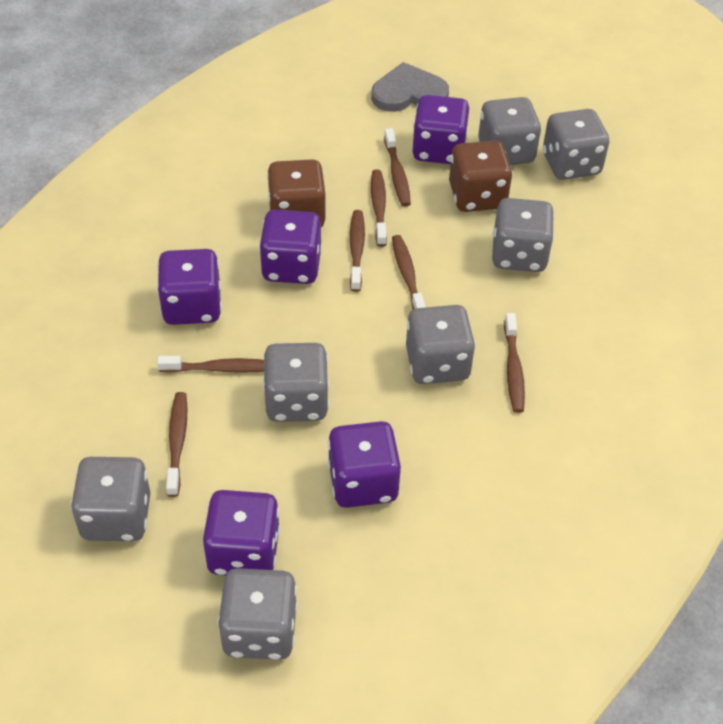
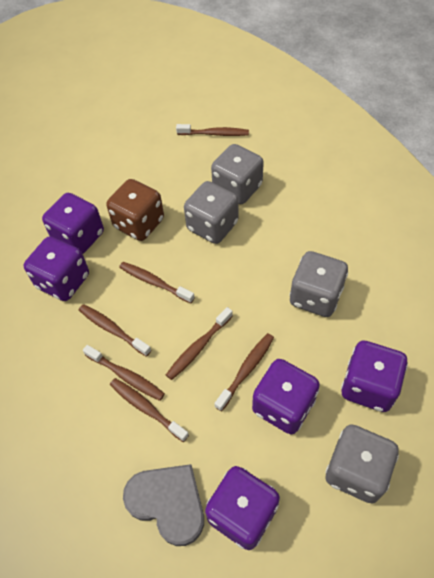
brown dice: [267,159,326,227] [449,141,513,212] = 2 -> [106,179,164,241] = 1
grey dice: [71,457,150,541] [218,568,298,660] [263,343,329,422] [406,305,476,384] [478,97,541,165] [492,198,554,272] [543,109,609,180] = 7 -> [184,181,239,244] [211,144,264,204] [290,251,348,317] [325,424,399,504] = 4

